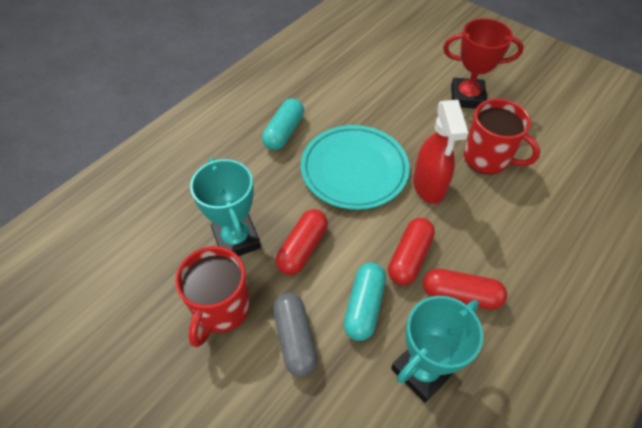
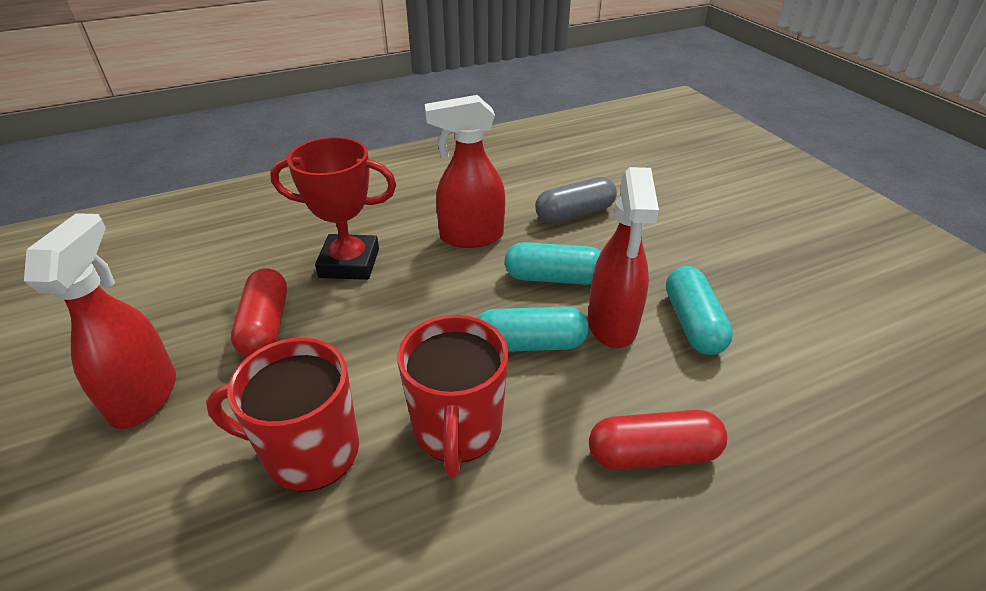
red capsule: [276,209,328,275] [388,218,435,285] [423,269,507,310] = 3 -> [231,268,287,357] [589,410,727,470] = 2
red spray bottle: [413,100,468,204] = 1 -> [24,213,176,429] [425,95,505,248] [588,167,659,348] = 3
turquoise capsule: [262,98,304,150] [344,263,386,341] = 2 -> [477,307,589,352] [505,242,601,285] [666,266,733,355] = 3
turquoise plate: [301,125,410,210] = 1 -> none = 0
turquoise trophy: [190,158,261,256] [391,296,483,403] = 2 -> none = 0

